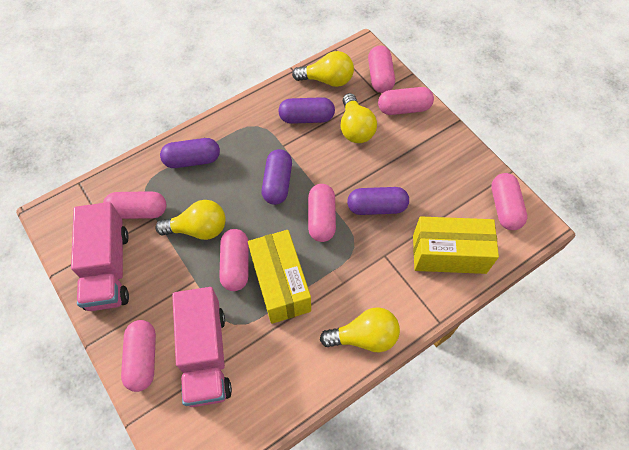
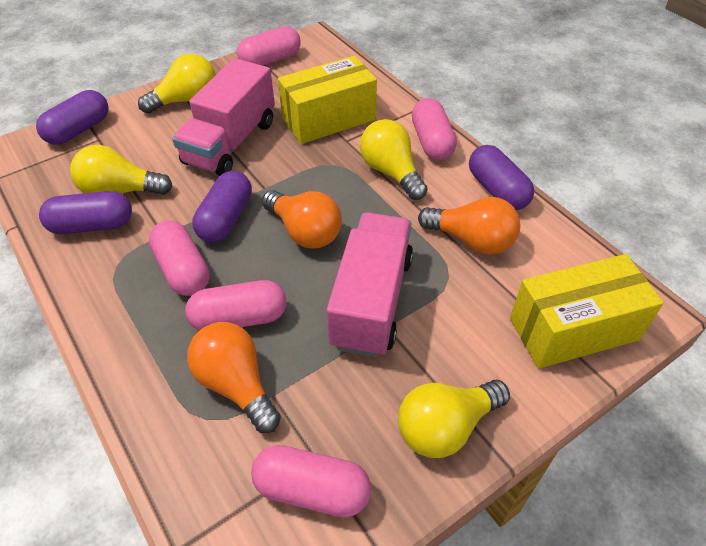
orange light bulb: none = 0 -> [187,322,281,433] [262,190,342,249] [418,197,520,255] = 3
pink capsule: [103,191,166,219] [121,320,156,392] [219,229,249,291] [308,184,336,242] [368,46,395,93] [378,87,434,115] [491,173,527,230] = 7 -> [149,220,210,296] [185,280,286,331] [237,26,301,66] [251,445,371,518] [412,98,457,160] = 5

